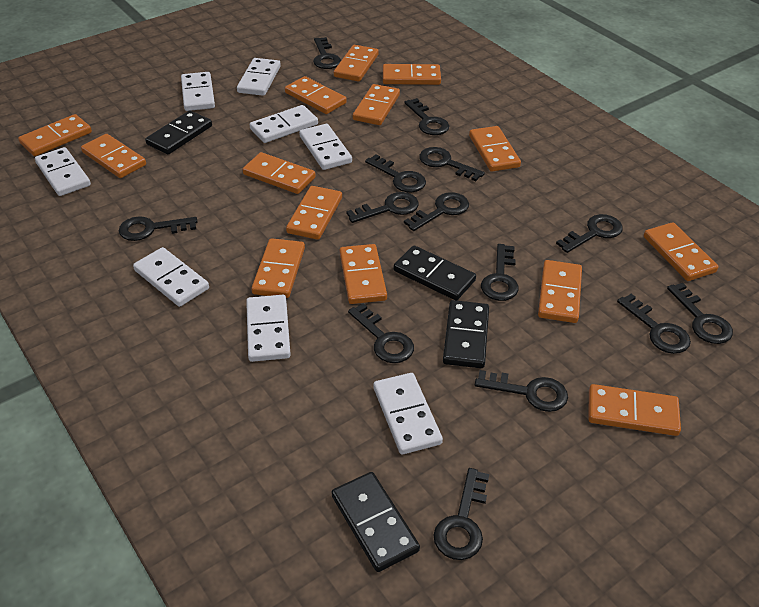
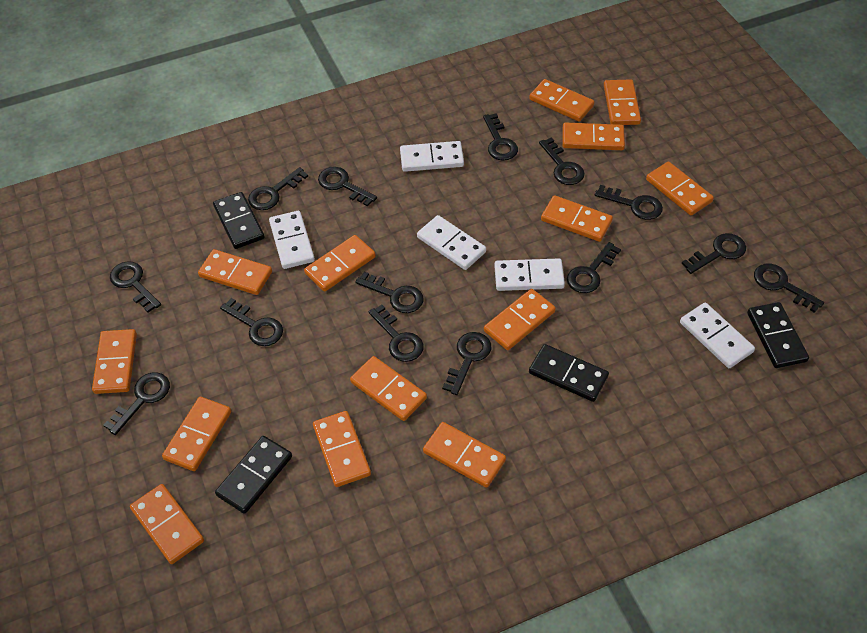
white domino: [35,147,91,196] [133,247,209,307] [181,72,215,111] [237,58,281,96] [246,295,291,362] [250,105,318,143] [299,124,352,170] [373,373,443,454] = 8 -> [269,211,315,269] [400,141,464,172] [417,215,486,270] [494,258,565,291] [680,302,755,368] = 5

